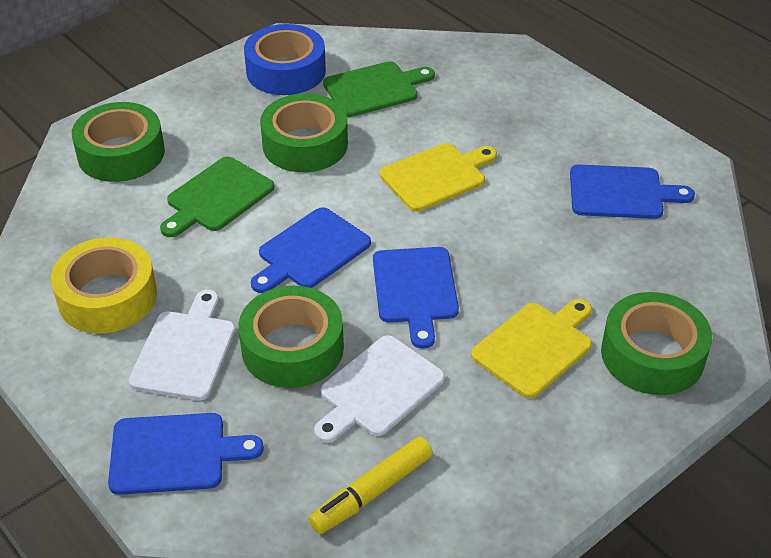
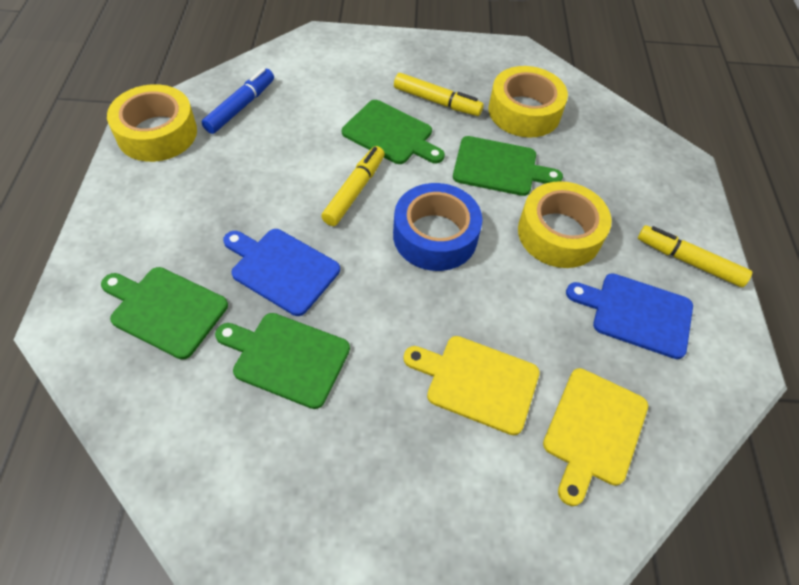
blue cutting board: [108,413,264,495] [251,207,371,293] [373,247,459,349] [570,164,695,219] = 4 -> [223,229,340,316] [566,273,693,359] = 2
blue marker: none = 0 -> [202,68,274,134] = 1
green cutting board: [160,157,274,237] [323,61,435,117] = 2 -> [101,267,228,360] [215,313,350,409] [342,100,445,164] [453,136,563,196] = 4
green tape: [72,102,165,182] [238,286,344,388] [260,93,348,172] [601,292,712,395] = 4 -> none = 0
white cutting board: [129,290,236,400] [314,335,445,443] = 2 -> none = 0
yellow marker: [309,437,433,534] = 1 -> [321,146,385,226] [394,73,484,116] [638,225,752,287] = 3
yellow tape: [51,237,157,333] = 1 -> [107,84,197,162] [489,66,568,138] [518,181,612,268] = 3

